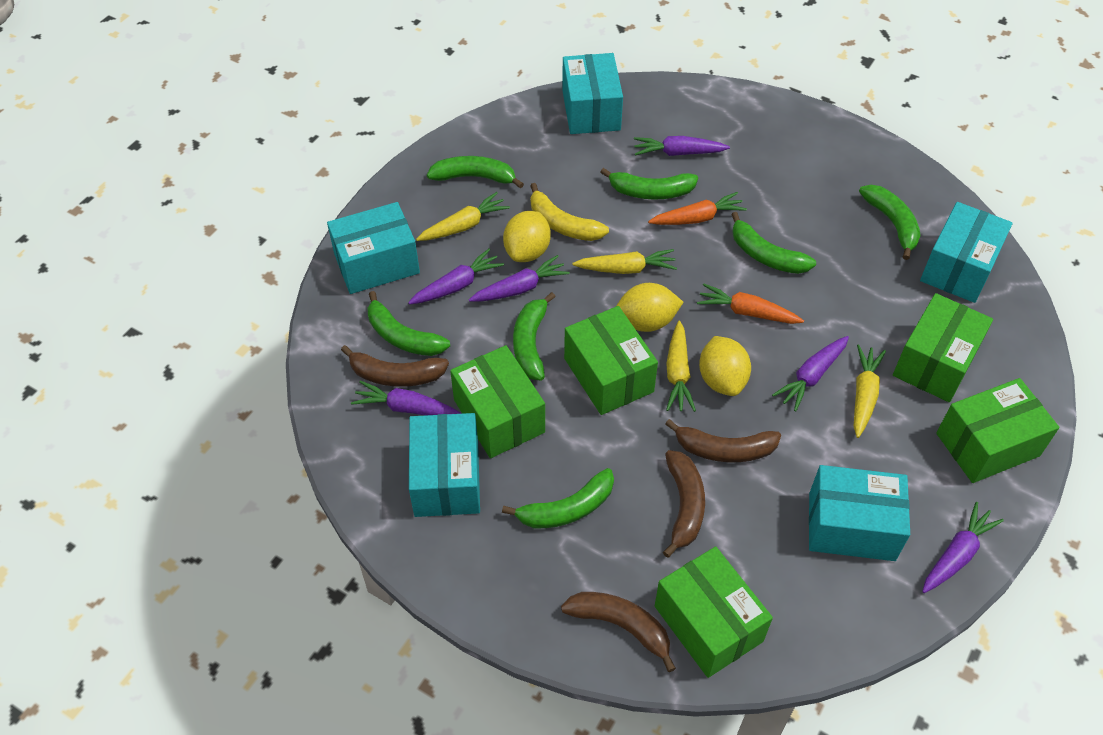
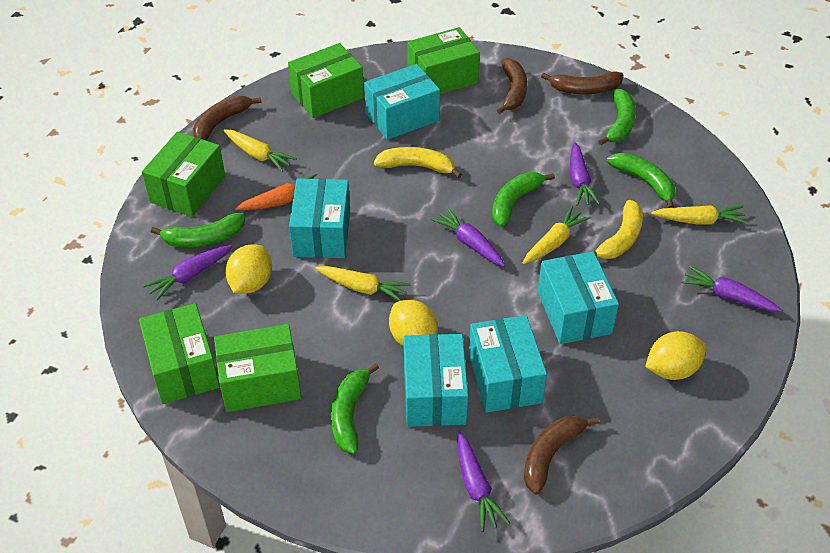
green banana: [368,291,450,356] [427,156,524,189] [502,468,614,528] [513,292,556,381] [600,168,698,199] [731,212,816,274] [859,185,921,260] = 7 -> [151,213,245,247] [331,363,379,454] [492,172,555,227] [598,89,636,145] [607,153,675,208] = 5
orange carrot: [648,192,747,225] [697,283,804,324] = 2 -> [235,174,317,210] = 1
purple carrot: [351,381,462,416] [408,248,504,304] [469,255,570,302] [634,136,730,156] [772,336,849,411] [922,502,1004,593] = 6 -> [143,245,233,301] [431,208,505,267] [458,432,510,532] [570,142,600,206] [681,266,782,312] = 5
yellow banana: [530,183,609,241] = 1 -> [374,147,462,178] [594,200,643,259] = 2

